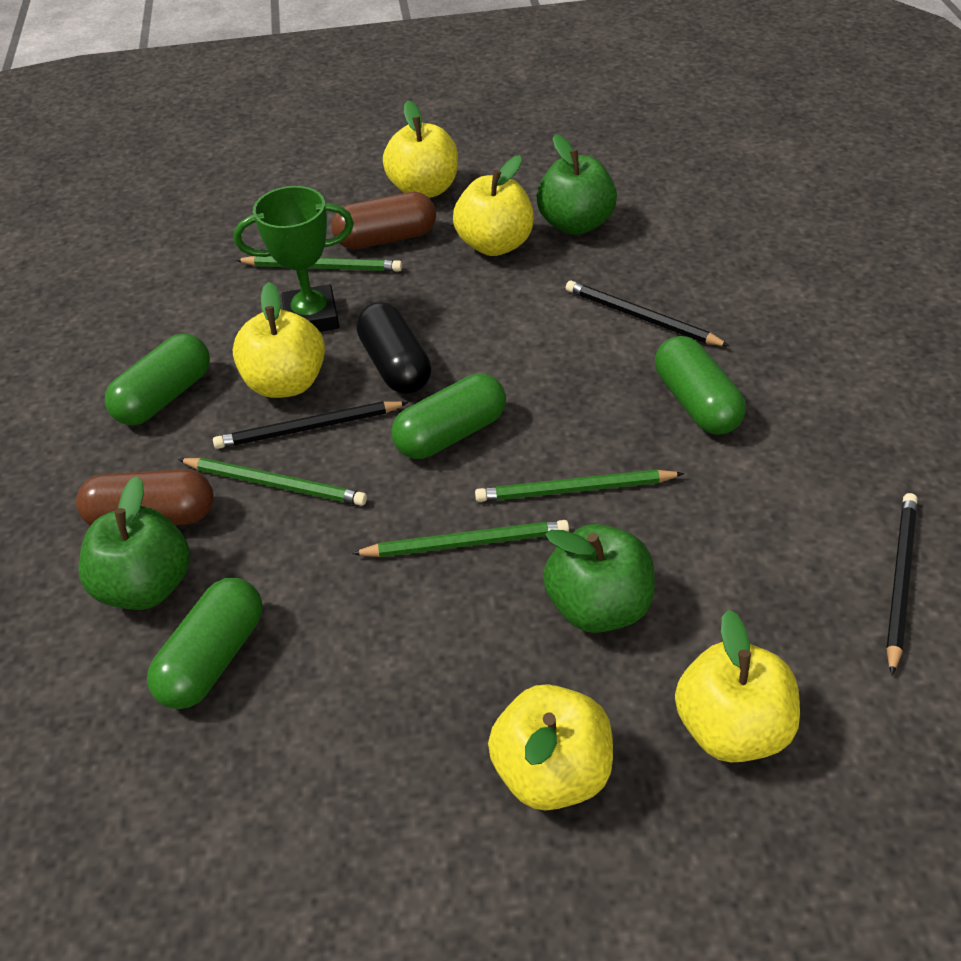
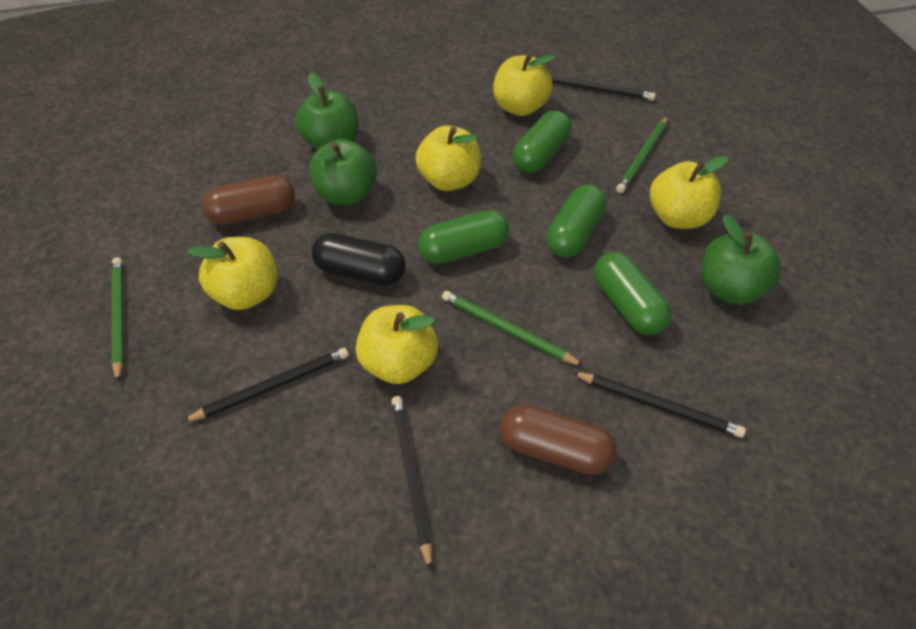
black pencil: [213,401,409,449] [566,280,729,346] [886,493,917,675] = 3 -> [182,348,349,422] [391,396,432,571] [550,75,656,101] [572,372,746,438] = 4
green pencil: [178,458,367,506] [236,256,402,272] [352,520,569,557] [475,470,684,502] = 4 -> [112,257,124,382] [442,291,583,366] [616,116,668,193] = 3
green trophy: [234,186,354,332] = 1 -> none = 0

